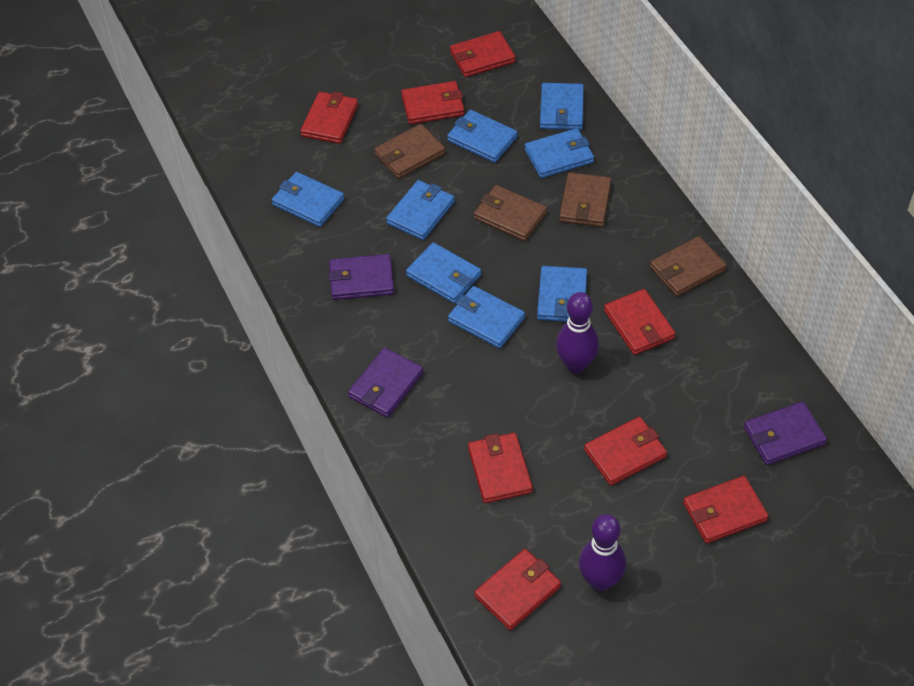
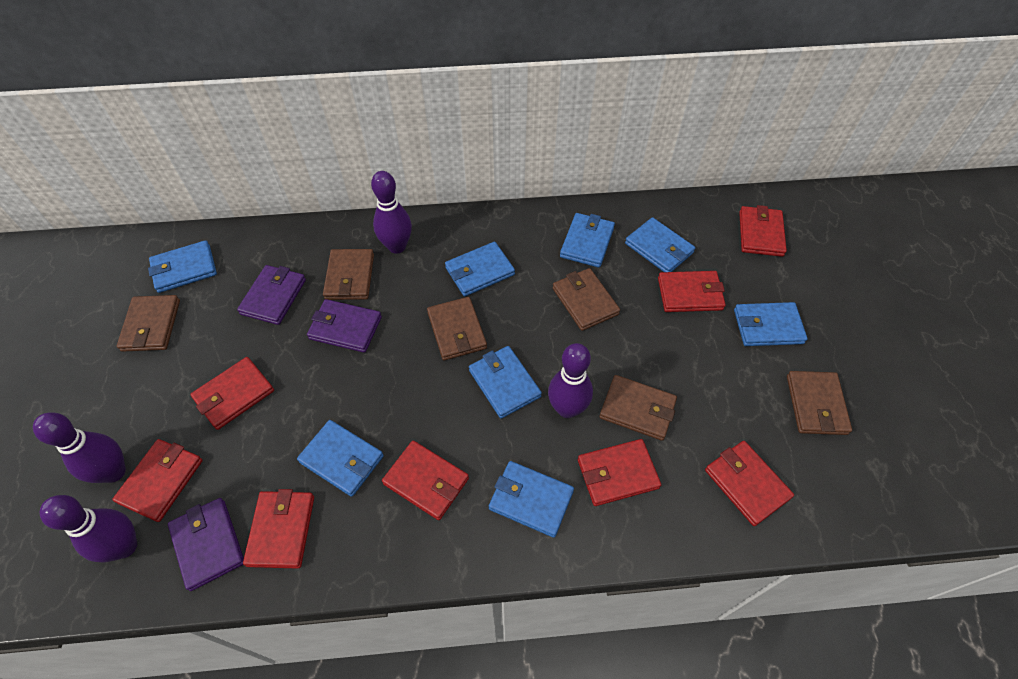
brown wallet: [374,124,445,179] [474,185,547,241] [559,172,611,227] [650,236,727,296] = 4 -> [117,295,180,352] [323,249,374,300] [427,297,487,360] [553,268,620,331] [599,375,677,441] [787,371,852,435] = 6
purple bowling pin: [556,292,599,373] [579,514,626,591] = 2 -> [33,412,126,483] [40,495,137,562] [371,171,412,254] [548,343,593,418] = 4

